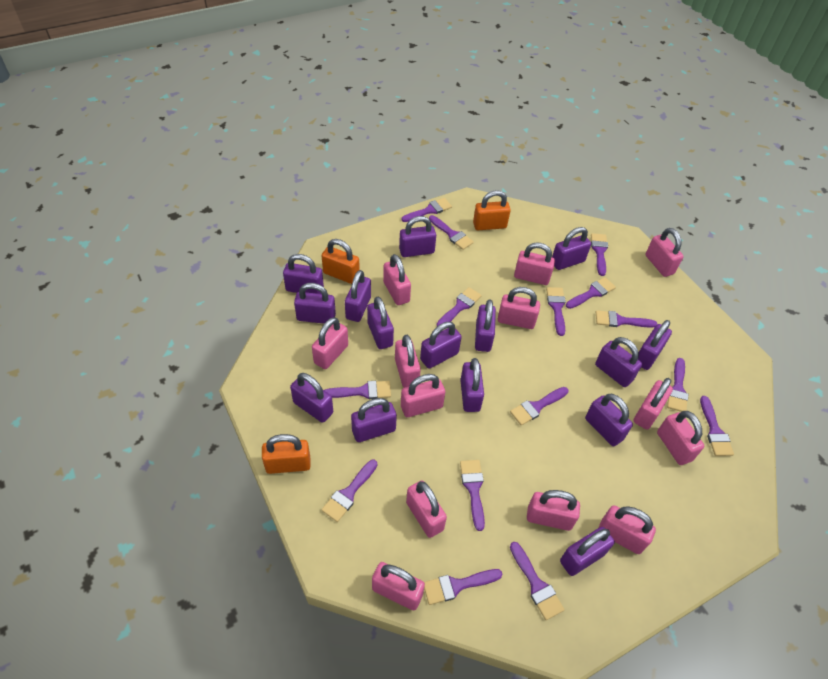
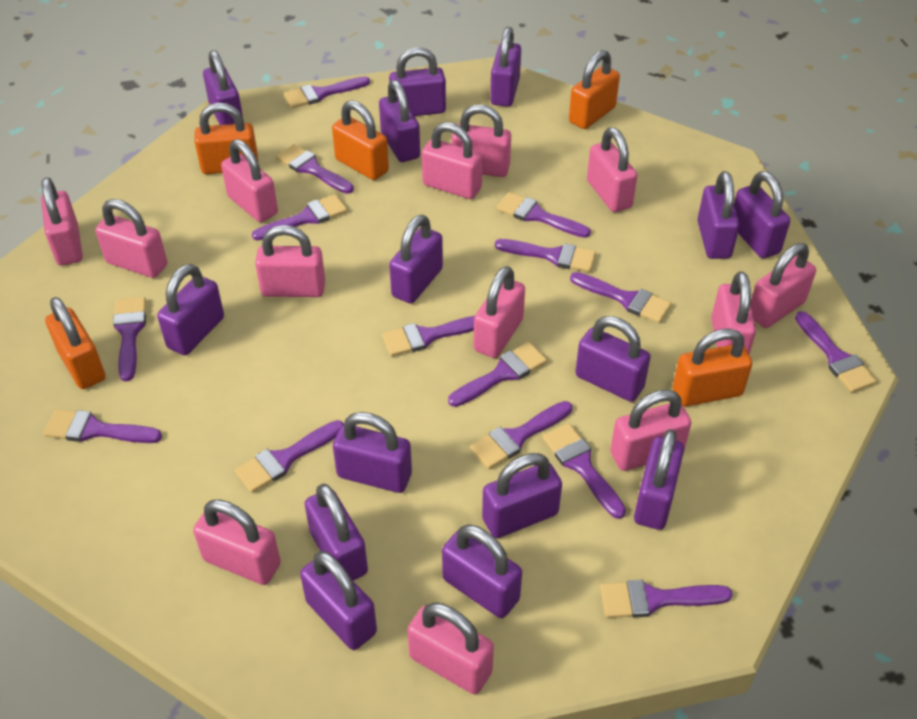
orange padlock: [262,434,311,474] [322,239,360,284] [473,190,511,230] = 3 -> [45,297,105,389] [194,103,258,174] [332,100,389,180] [569,50,620,129] [673,328,752,406] = 5

